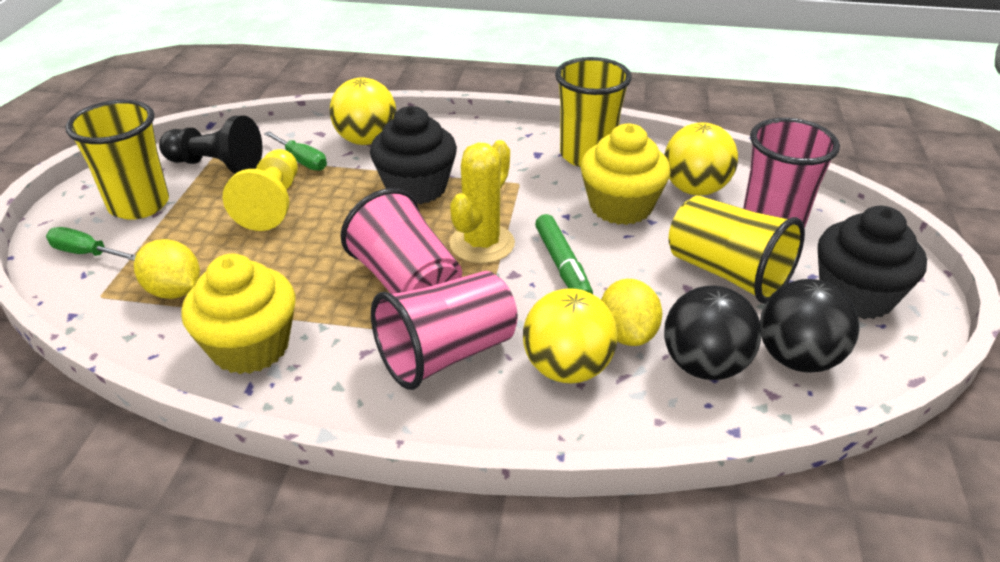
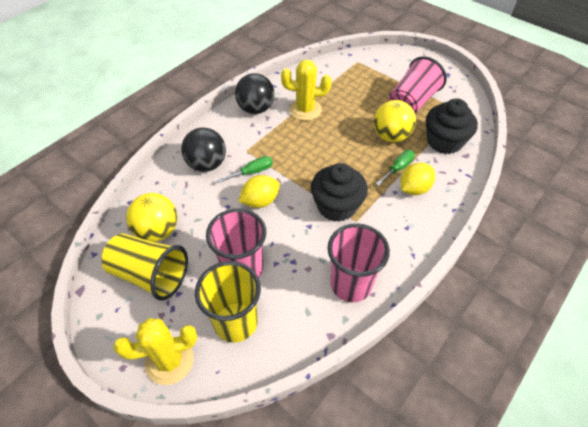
black pawn: [159,116,263,174] = 1 -> none = 0
green marker: [535,214,593,294] = 1 -> none = 0
yellow ball: [330,77,397,145] [523,288,618,383] [665,122,738,195] = 3 -> [126,193,177,242] [374,100,416,142] = 2
yellow cactus: [449,140,515,264] = 1 -> [113,318,197,385] [281,60,331,121] = 2
yellow cup: [65,100,169,220] [555,57,632,167] [668,196,805,304] = 3 -> [102,233,188,301] [195,261,261,342] = 2
yellow cupcake: [181,254,295,374] [581,124,671,225] = 2 -> none = 0
yellow pawn: [223,149,298,231] = 1 -> none = 0

